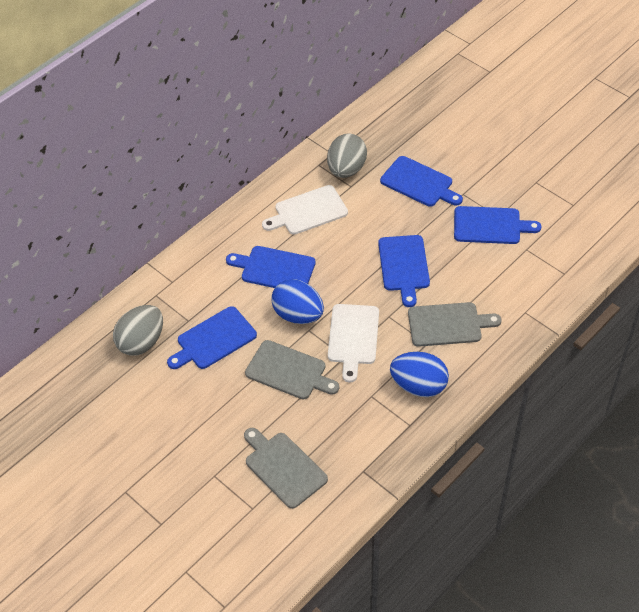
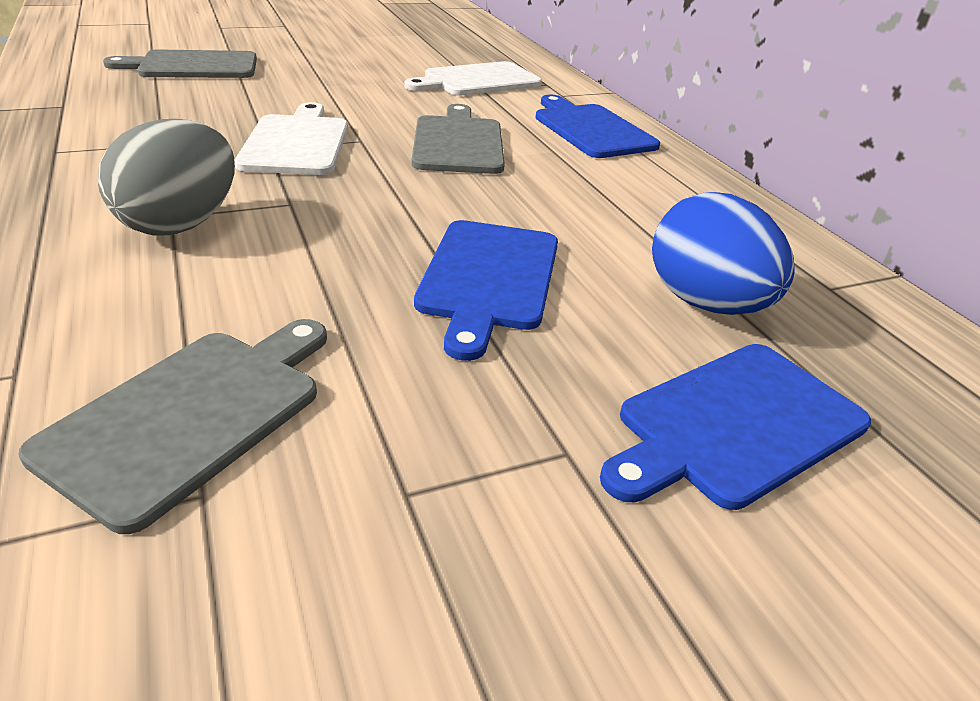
blue cutting board: [167,306,257,369] [226,246,316,288] [378,235,430,307] [380,156,463,207] [454,206,542,244] = 5 -> [414,220,558,361] [535,95,660,158] [600,344,871,510] = 3
blue egg: [271,279,324,324] [390,352,449,397] = 2 -> [652,192,795,315] = 1
grey egg: [113,305,163,356] [327,133,367,178] = 2 -> [98,119,235,235] = 1

